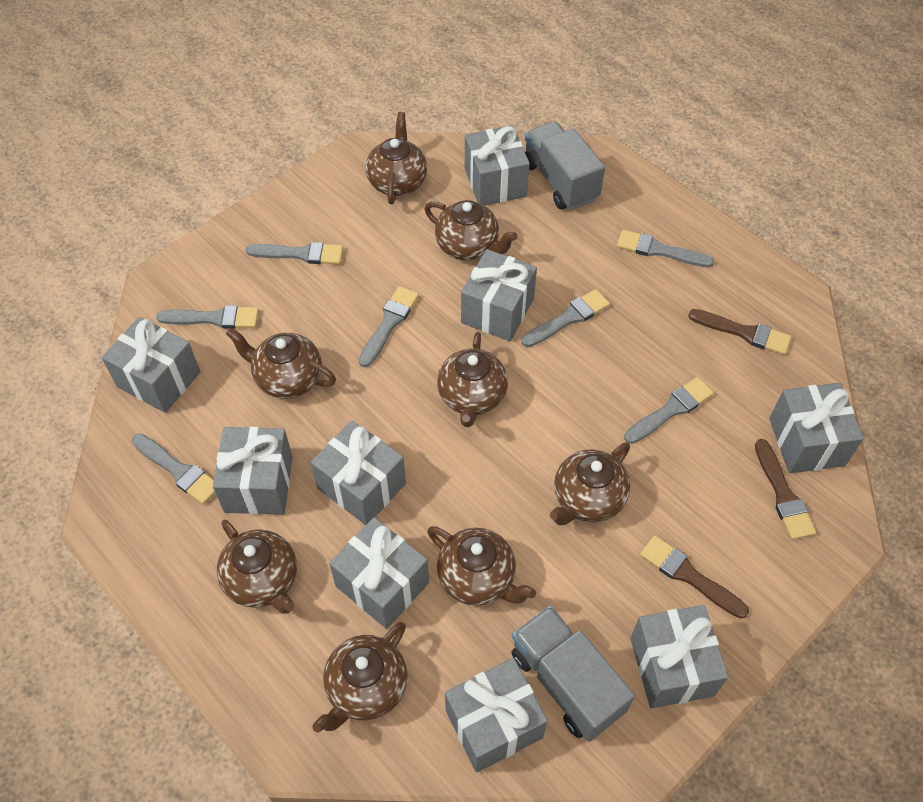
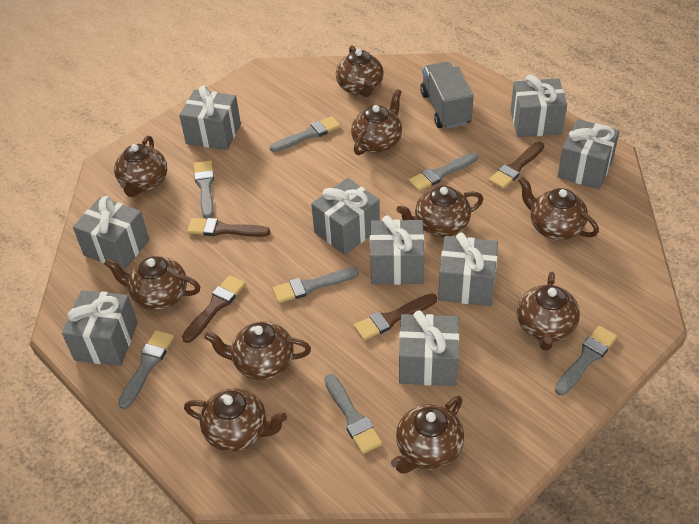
brown brush: [640,535,749,619] [688,309,791,355] [755,439,816,540] = 3 -> [182,275,245,343] [187,218,270,237] [354,294,437,341] [489,142,544,189] = 4
brown teapot: [217,520,297,614] [226,328,336,399] [312,622,408,732] [366,112,427,204] [424,200,517,260] [427,526,536,606] [437,332,508,427] [550,442,630,525] = 8 -> [104,256,200,310] [114,136,167,197] [184,388,287,452] [204,321,311,380] [336,45,384,97] [351,89,402,155] [391,396,464,474] [397,186,483,237] [517,272,580,351] [518,177,599,240] = 10
grey truck: [512,606,635,741] [525,121,605,210] = 2 -> [420,62,474,129] = 1

